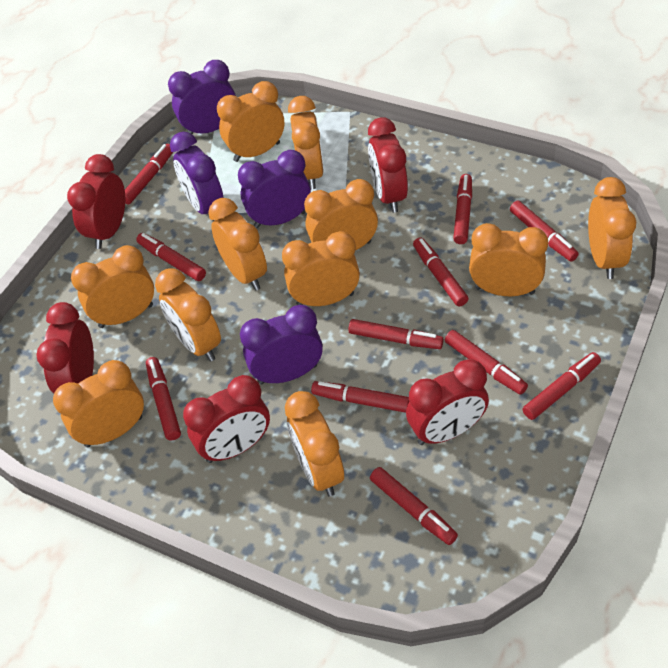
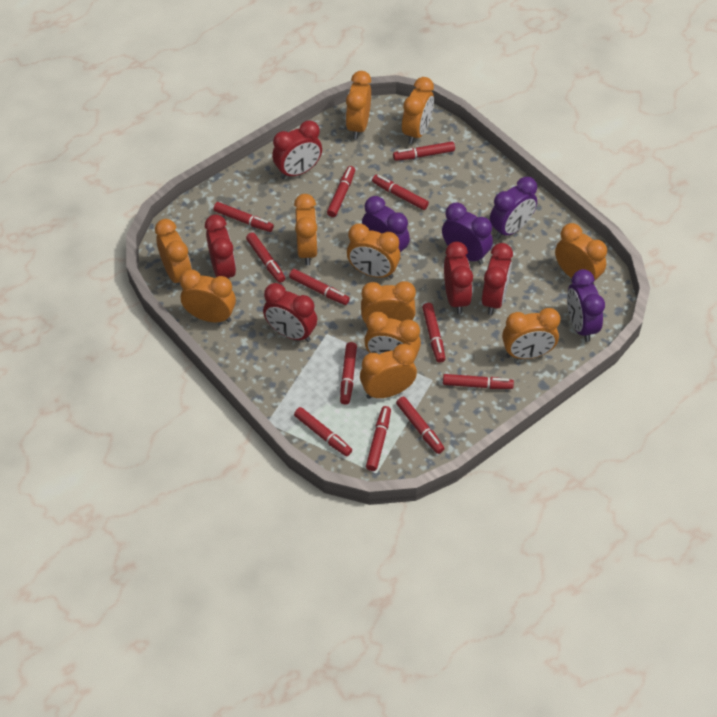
red marker: [125,144,173,205] [136,233,206,281] [146,357,181,441] [311,381,410,413] [348,319,444,349] [370,467,458,545] [413,237,469,307] [445,330,528,395] [453,174,472,244] [510,201,579,262] [523,352,601,420] = 11 -> [214,202,274,232] [246,232,285,283] [289,269,350,305] [294,407,352,456] [327,166,355,217] [340,342,357,405] [366,406,391,471] [372,175,429,210] [393,141,455,161] [396,397,445,454] [422,303,445,363] [443,374,514,389] = 12

